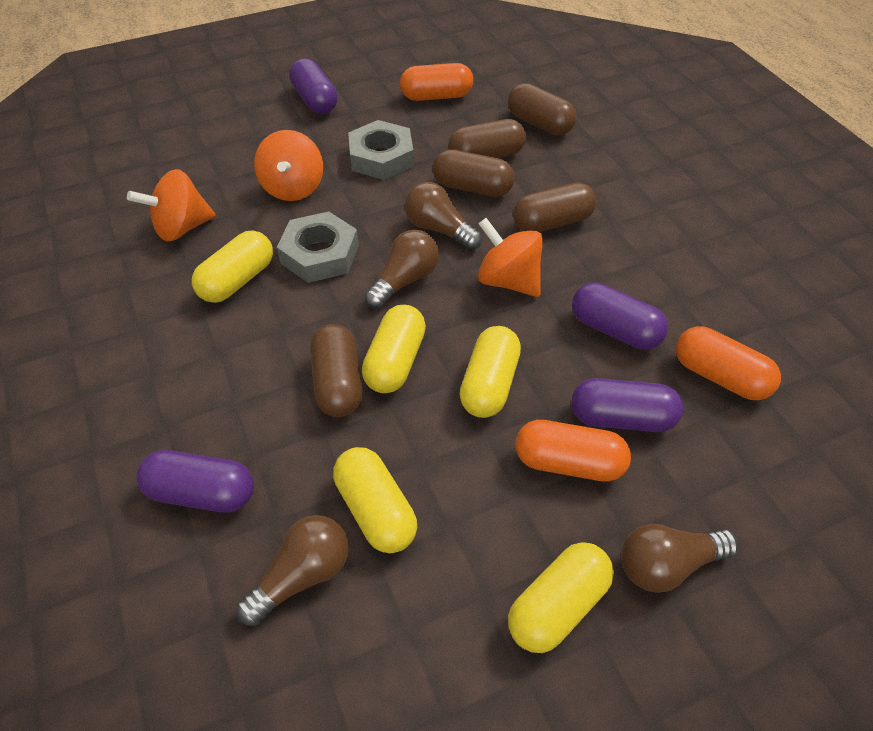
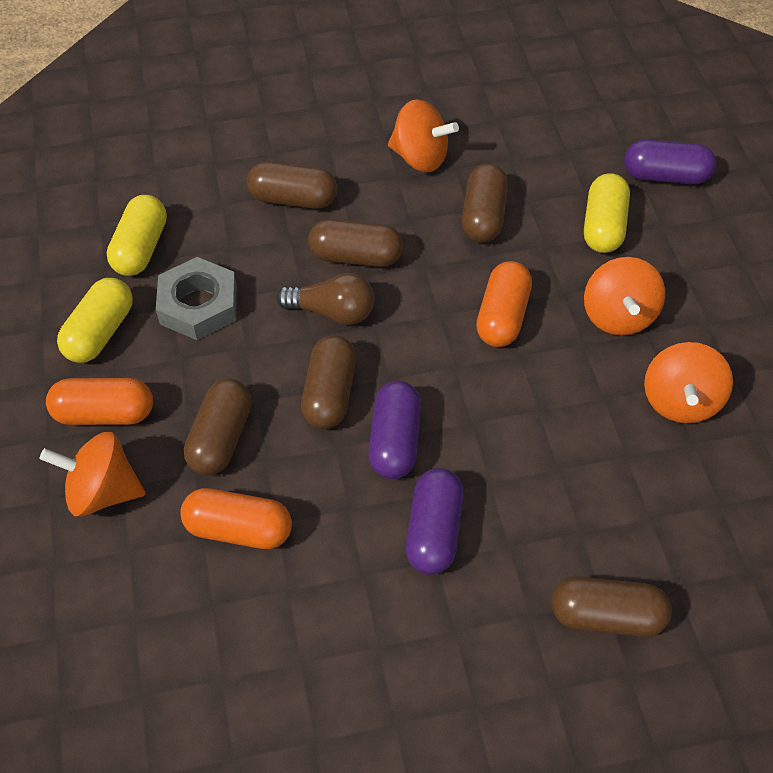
brown capsule: [310,324,362,417] [433,149,515,197] [448,119,526,158] [508,83,577,135] [513,182,597,232] = 5 -> [184,379,252,475] [247,162,337,209] [301,335,356,429] [308,219,403,267] [462,164,508,243] [551,577,672,637] = 6
brown light bulb: [236,515,349,626] [364,230,439,309] [405,182,482,250] [621,524,738,593] = 4 -> [276,273,374,325] = 1
grey nut: [277,211,359,283] [348,120,414,180] = 2 -> [156,257,237,340] = 1
orange spinning top: [127,169,216,242] [254,130,323,201] [478,218,543,297] = 3 -> [40,432,146,516] [388,99,459,172] [584,257,665,336] [644,342,733,423] = 4
purple capsule: [136,450,254,512] [289,58,338,114] [571,378,683,432] [572,282,668,350] = 4 -> [368,381,421,479] [405,468,463,575] [624,140,716,184] = 3
yellow capsule: [192,231,273,303] [333,447,417,553] [362,305,426,393] [460,326,521,418] [508,542,614,653] = 5 -> [57,278,133,363] [107,195,167,276] [584,173,630,253] = 3

